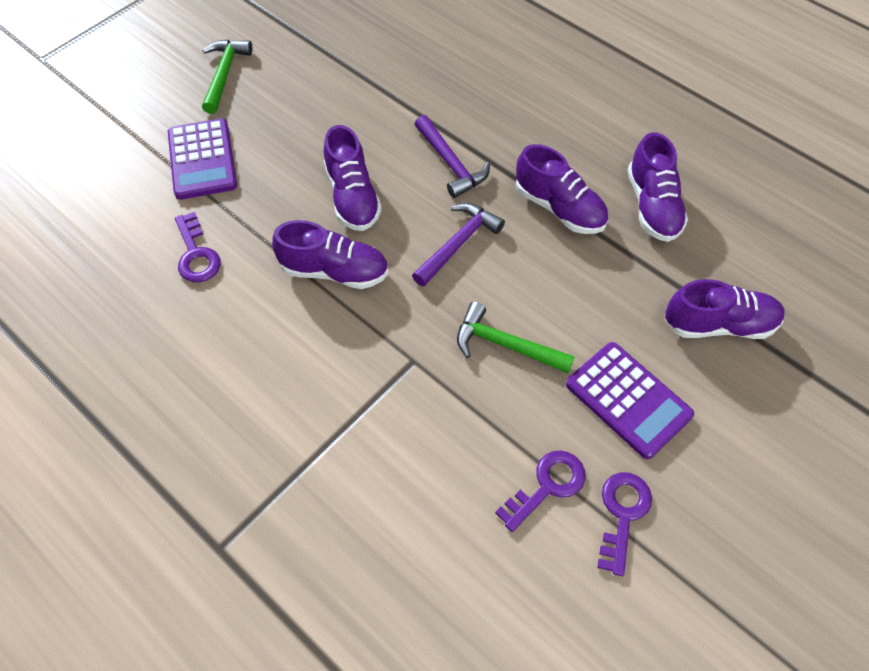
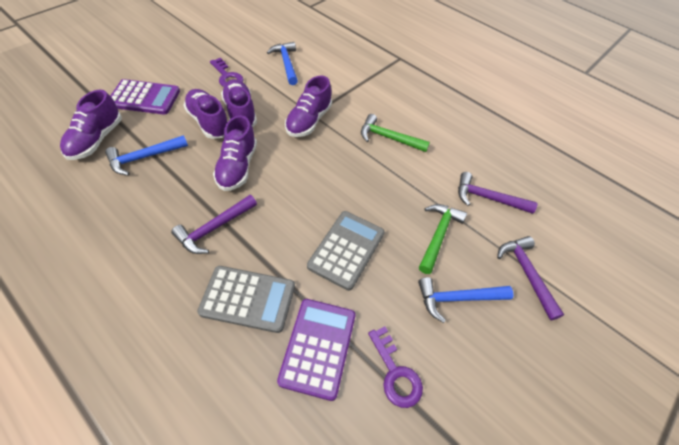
blue hammer: none = 0 -> [105,135,188,175] [267,42,298,85] [418,277,513,323] = 3
grey calculator: none = 0 -> [197,266,295,333] [307,211,385,291] = 2
purple hammer: [412,203,505,286] [415,115,490,198] = 2 -> [171,195,257,254] [458,172,538,214] [497,236,564,320] = 3
purple key: [175,212,221,282] [495,451,585,532] [597,472,652,576] = 3 -> [210,58,244,87] [368,326,423,408] = 2

